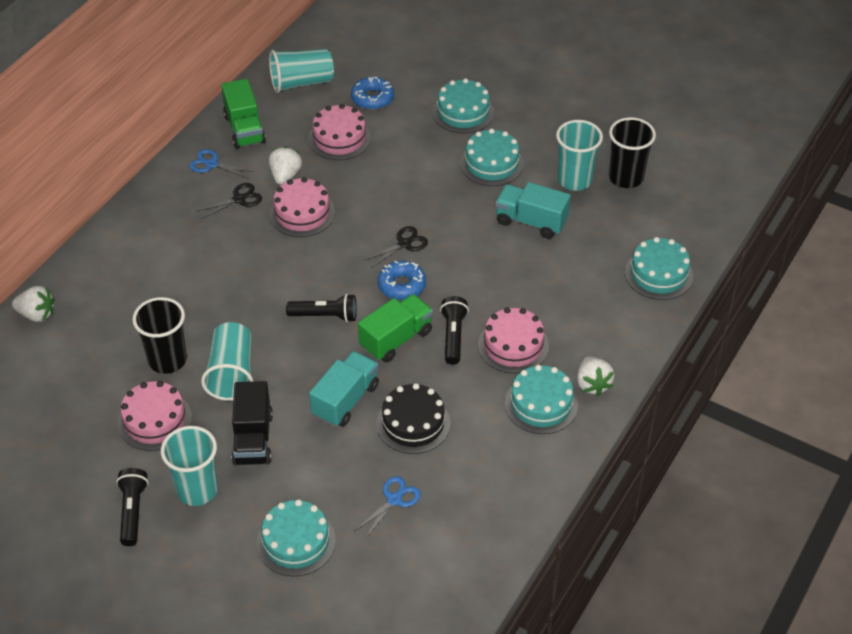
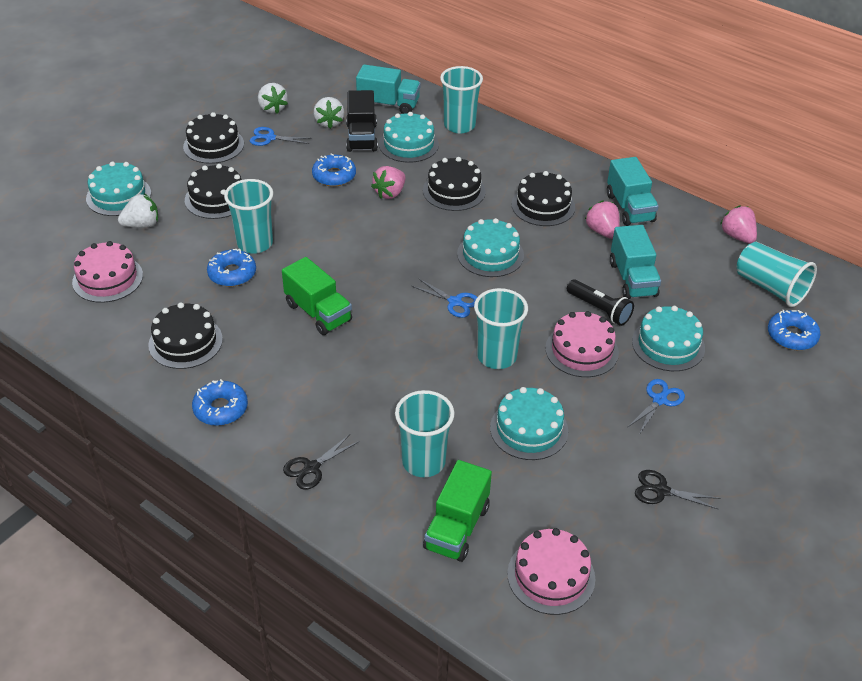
black cake: [376,383,450,454] = 1 -> [148,302,223,369] [183,112,244,164] [185,164,242,219] [423,157,486,211] [512,171,575,226] = 5
black cup: [132,297,187,374] [609,117,656,188] = 2 -> none = 0
black flashlight: [116,468,148,546] [286,294,357,322] [440,296,469,365] = 3 -> [567,279,634,326] = 1
blue donut: [351,77,394,110] [378,261,426,300] = 2 -> [192,379,248,426] [207,249,256,287] [312,153,356,187] [768,310,821,350] = 4
blue scissors: [189,149,254,179] [354,476,421,539] = 2 -> [249,127,312,146] [412,279,477,318] [628,379,685,435] = 3
pink cake: [118,381,192,451] [270,177,335,237] [308,104,371,160] [478,307,549,373] = 4 -> [72,241,143,303] [507,528,595,615] [545,311,619,377] = 3
pink strawberry: none = 0 -> [371,166,405,199] [585,200,620,239] [720,205,757,244] = 3
turquoise cup: [161,426,218,506] [201,322,253,401] [269,49,334,93] [556,120,603,191] = 4 -> [224,179,273,254] [395,390,455,477] [440,66,483,133] [474,288,528,369] [737,242,817,307] = 5
turquoise truck: [309,351,379,427] [495,182,571,239] = 2 -> [356,64,421,114] [607,157,659,226] [610,225,661,299] = 3

